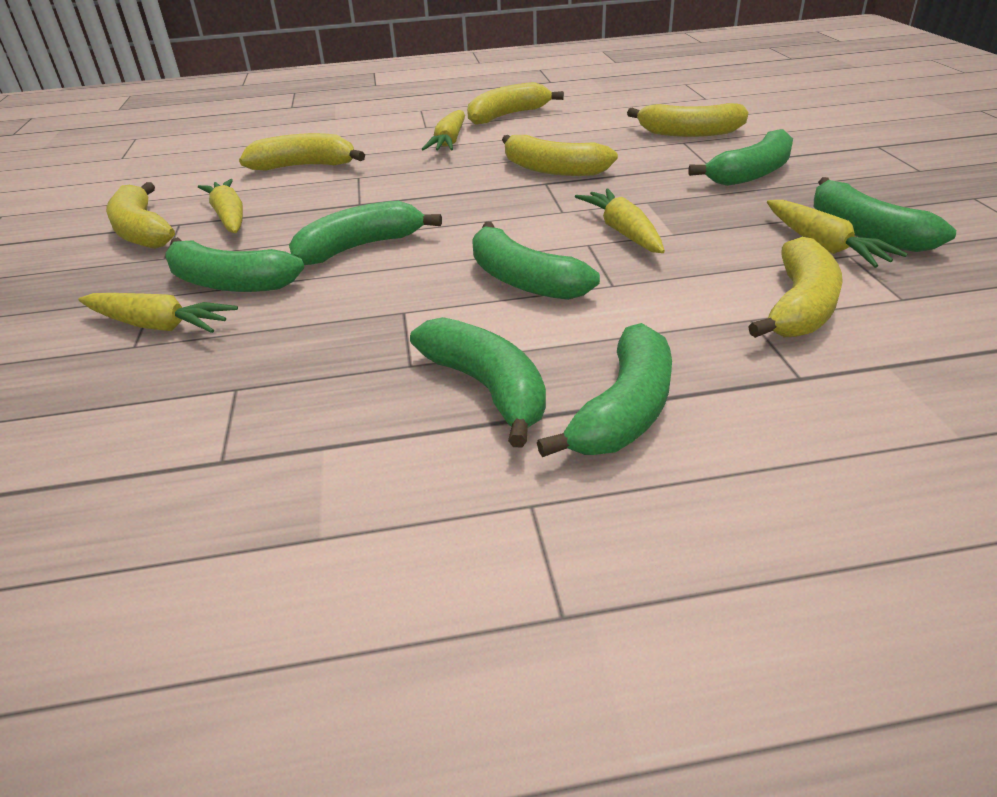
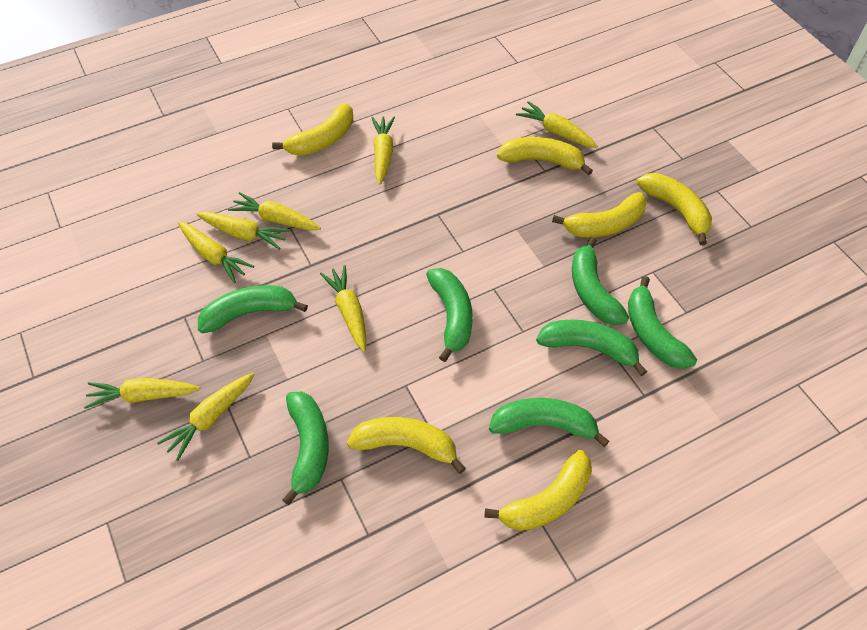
yellow carrot: [78,293,238,333] [198,179,243,233] [422,110,465,151] [575,189,665,253] [767,200,908,268] = 5 -> [84,378,200,409] [157,373,254,461] [178,222,254,283] [196,212,290,250] [228,192,321,231] [320,265,366,352] [371,117,395,185] [516,101,598,148] = 8

